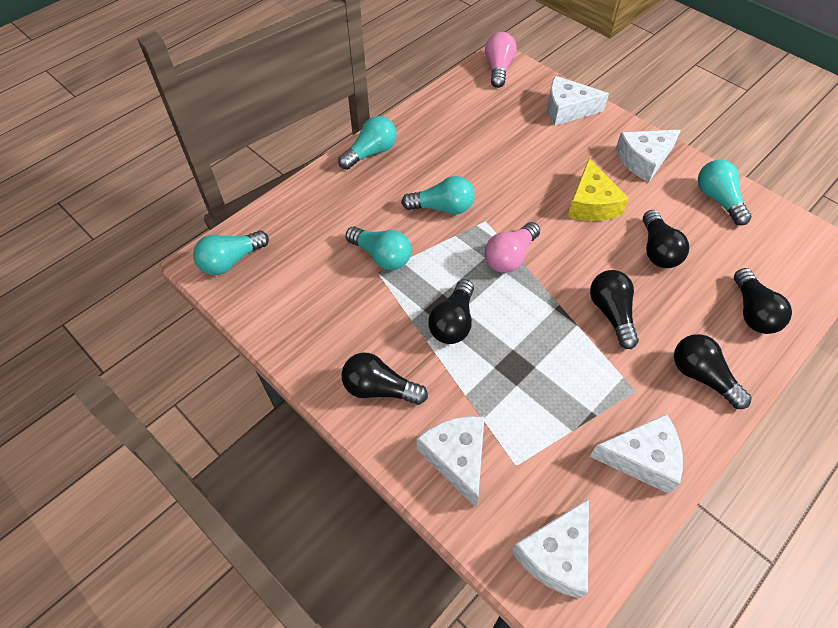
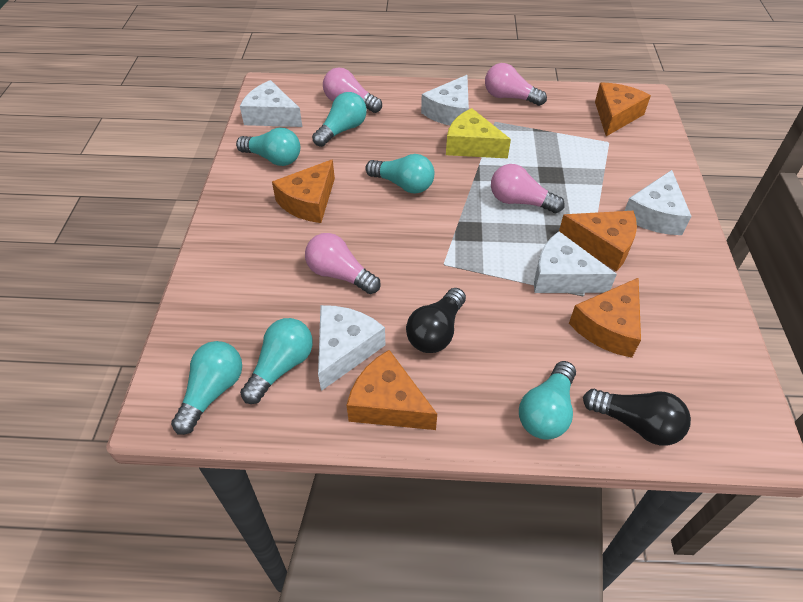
black light bulb: [341,353,428,405] [428,279,474,344] [590,270,639,349] [643,210,689,268] [674,334,752,409] [734,268,792,334] = 6 -> [406,288,466,353] [583,389,691,446] = 2
orange cheese: none = 0 -> [272,159,335,223] [347,350,437,430] [559,211,637,271] [569,278,641,358] [595,82,651,136] = 5
pink light bulb: [485,32,516,88] [485,222,540,273] = 2 -> [305,233,381,294] [323,67,382,113] [485,63,547,106] [491,164,565,213] = 4
turquoise light bulb: [193,230,269,275] [338,116,396,170] [345,226,411,270] [401,176,474,214] [698,160,751,225] = 5 -> [171,341,242,435] [236,128,300,166] [240,318,313,404] [312,92,367,147] [365,154,434,194] [519,361,576,440] = 6

